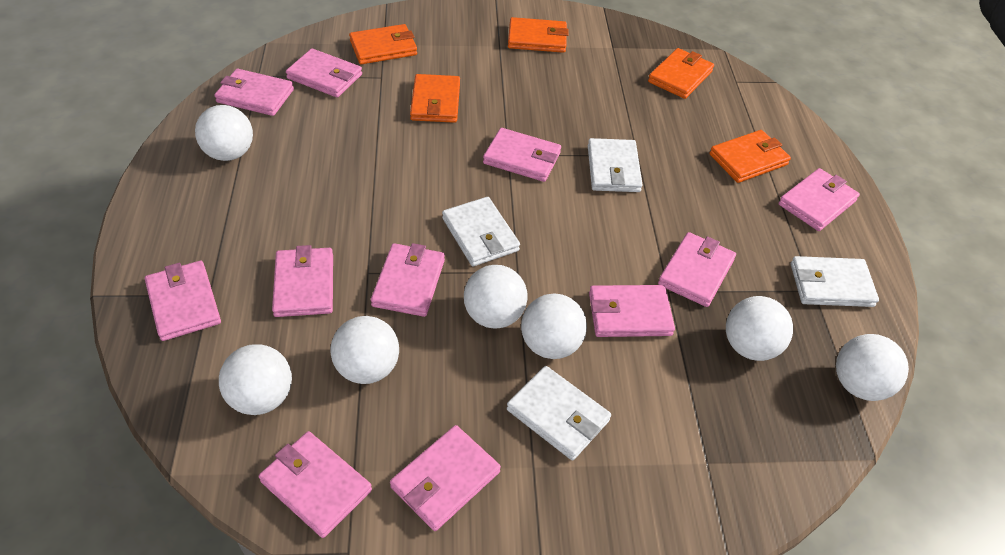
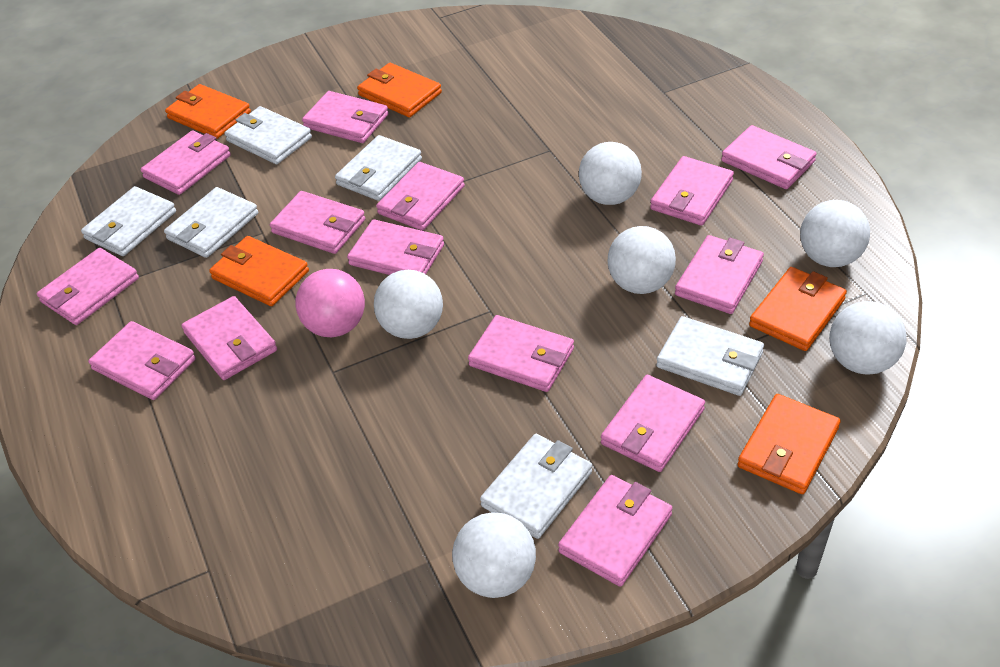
pink ball: none = 0 -> [296,269,365,337] = 1
pink wallet: [145,261,221,341] [214,69,294,116] [259,431,372,538] [272,245,333,317] [286,48,362,98] [371,243,445,317] [390,425,501,531] [483,128,561,182] [589,285,675,337] [658,232,736,307] [779,168,860,231] = 11 -> [37,248,139,325] [88,321,196,400] [141,130,231,195] [181,296,277,380] [270,191,365,254] [302,91,389,143] [347,219,444,275] [376,162,465,231] [468,315,574,392] [558,475,672,587] [601,375,705,472] [650,156,734,226] [675,235,764,314] [721,125,817,189] = 14
white ball: [195,105,253,161] [219,344,292,415] [330,316,399,384] [464,265,528,329] [521,294,587,359] [726,296,793,361] [836,334,909,401] = 7 -> [374,270,443,339] [452,512,536,598] [579,142,642,205] [607,226,676,294] [800,200,870,267] [829,301,907,374] = 6
white wallet: [442,197,520,266] [507,366,611,460] [588,138,643,192] [791,256,879,307] = 4 -> [81,186,176,256] [164,187,258,258] [225,106,312,164] [335,135,422,201] [480,434,592,539] [656,316,764,396] = 6

